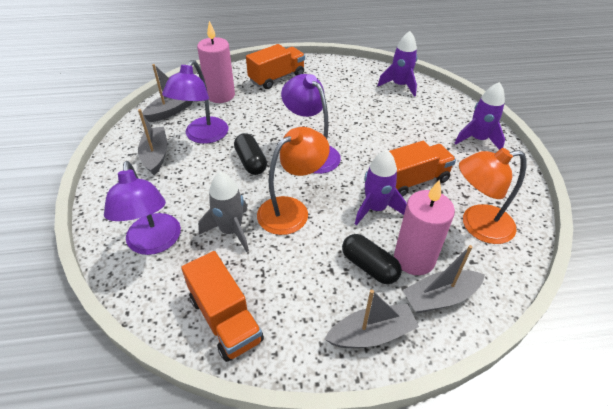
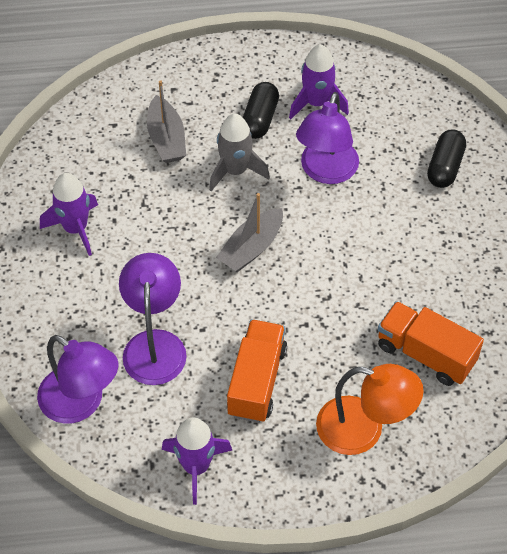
grey boat: [138,109,167,175] [142,64,193,122] [325,289,419,348] [402,245,485,313] = 4 -> [147,80,186,163] [216,193,283,272] = 2
orange lamp: [257,127,329,235] [459,148,526,244] = 2 -> [316,364,423,455] = 1
orange truck: [181,251,264,362] [246,44,305,89] [389,141,456,197] = 3 -> [227,319,287,423] [378,301,484,386] = 2
pink candle: [197,21,235,103] [394,179,455,275] = 2 -> none = 0

